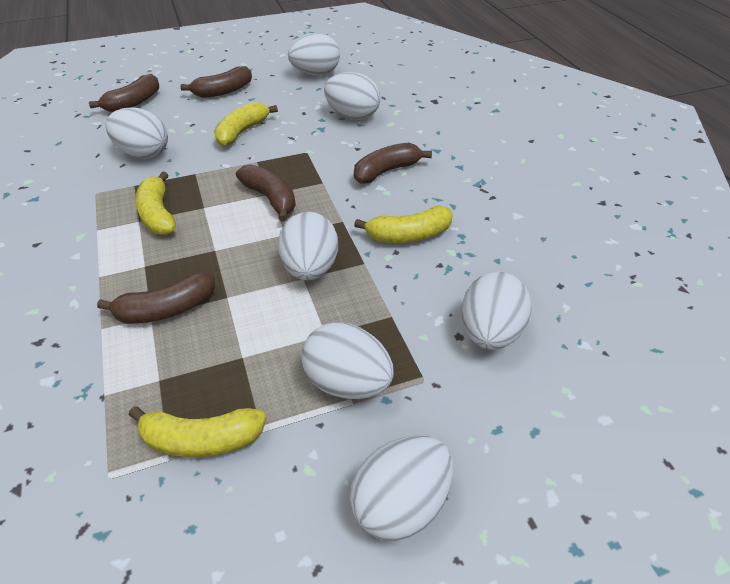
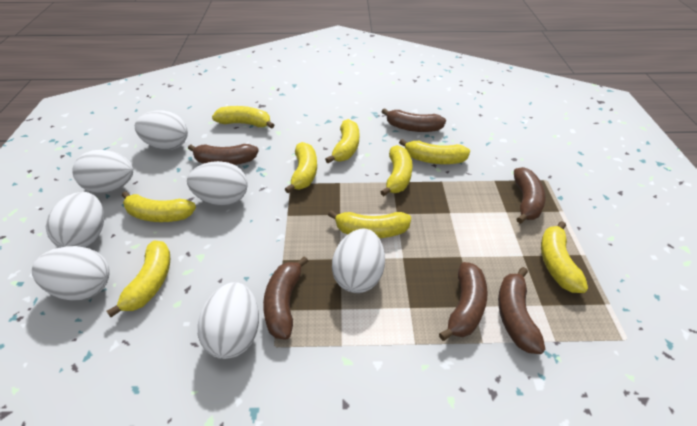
brown banana: [89,74,159,112] [97,272,215,324] [180,66,252,98] [236,164,296,221] [354,143,432,183] = 5 -> [188,144,259,165] [263,256,308,340] [382,108,446,132] [439,262,488,341] [498,267,545,354] [514,167,546,224] = 6
yellow banana: [129,406,266,457] [135,171,176,235] [214,102,278,146] [354,206,453,243] = 4 -> [106,241,170,317] [122,191,196,222] [212,106,274,129] [285,142,317,193] [325,119,359,164] [328,210,411,238] [381,145,413,196] [399,139,470,164] [541,221,588,293] = 9

